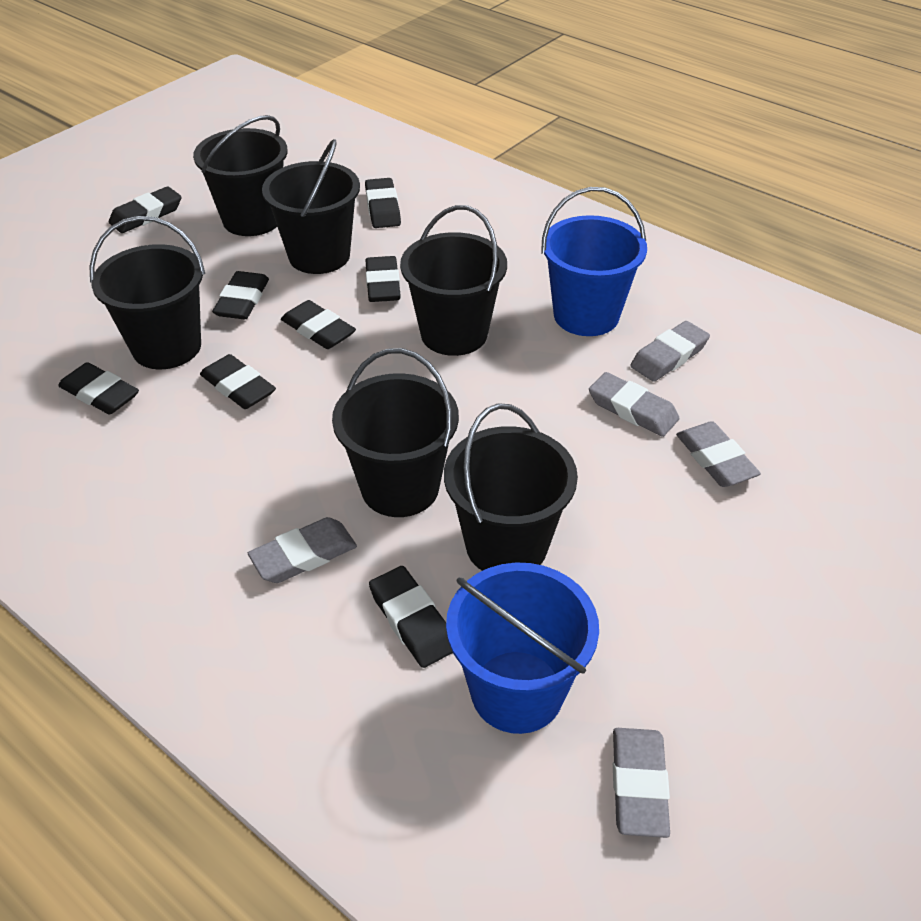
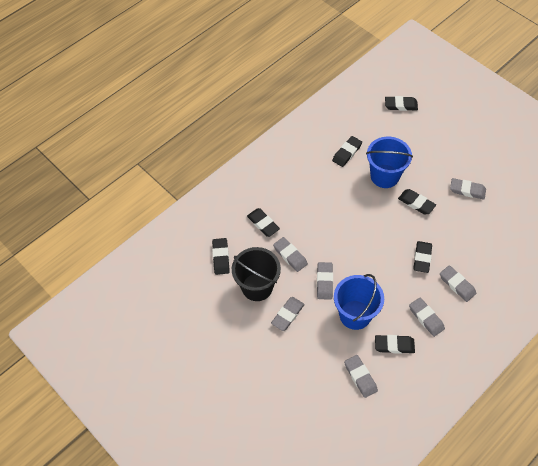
black bucket: [89,216,205,369] [193,115,288,236] [262,139,360,274] [332,348,459,517] [400,205,507,356] [444,403,578,571] = 6 -> [232,247,281,301] = 1
black eraser: [58,362,139,415] [109,186,182,233] [200,354,276,409] [212,271,269,319] [281,300,356,349] [365,178,401,228] [365,256,401,302] [369,566,453,668] = 8 -> [212,238,230,275] [247,208,280,237] [332,136,362,167] [375,335,415,354] [385,96,418,111] [398,189,436,215] [413,241,432,273] = 7
grey eraser: [248,517,357,583] [589,372,679,437] [613,728,670,838] [630,321,710,382] [676,421,761,487] = 5 -> [271,297,305,331] [273,237,308,272] [317,262,333,300] [344,355,378,398] [409,298,445,337] [440,265,476,302] [450,178,486,200] = 7

